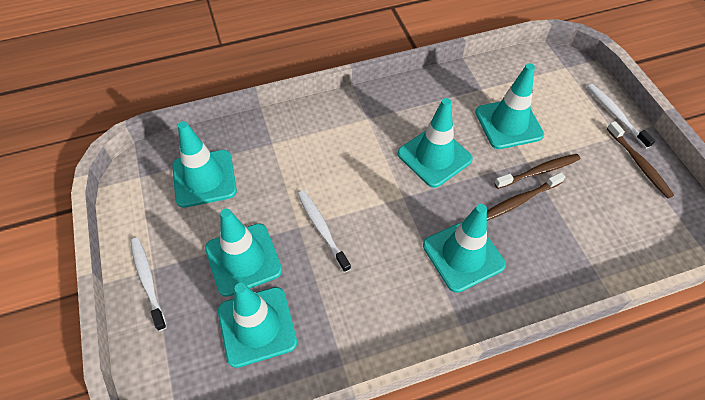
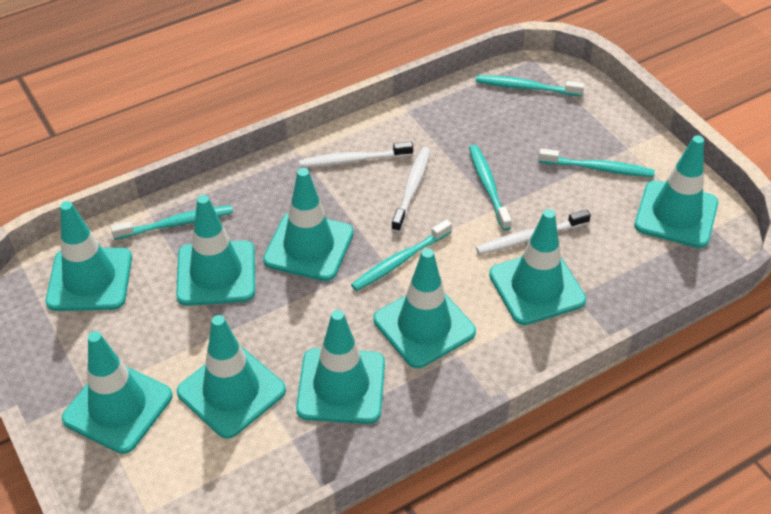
brown toothbrush: [487,172,565,221] [494,154,580,189] [607,121,674,198] = 3 -> none = 0
turquoise toothbrush: none = 0 -> [111,205,233,240] [351,219,452,291] [469,145,512,231] [476,75,585,97] [538,148,655,177] = 5
turquoise traffic cone: [172,121,237,208] [205,209,282,297] [218,283,297,368] [398,98,473,188] [423,204,506,293] [475,63,544,149] = 6 -> [46,201,132,311] [62,331,173,454] [176,195,255,306] [177,315,286,439] [263,168,354,281] [296,310,385,424] [374,248,476,368] [489,209,586,325] [635,135,718,248] = 9

